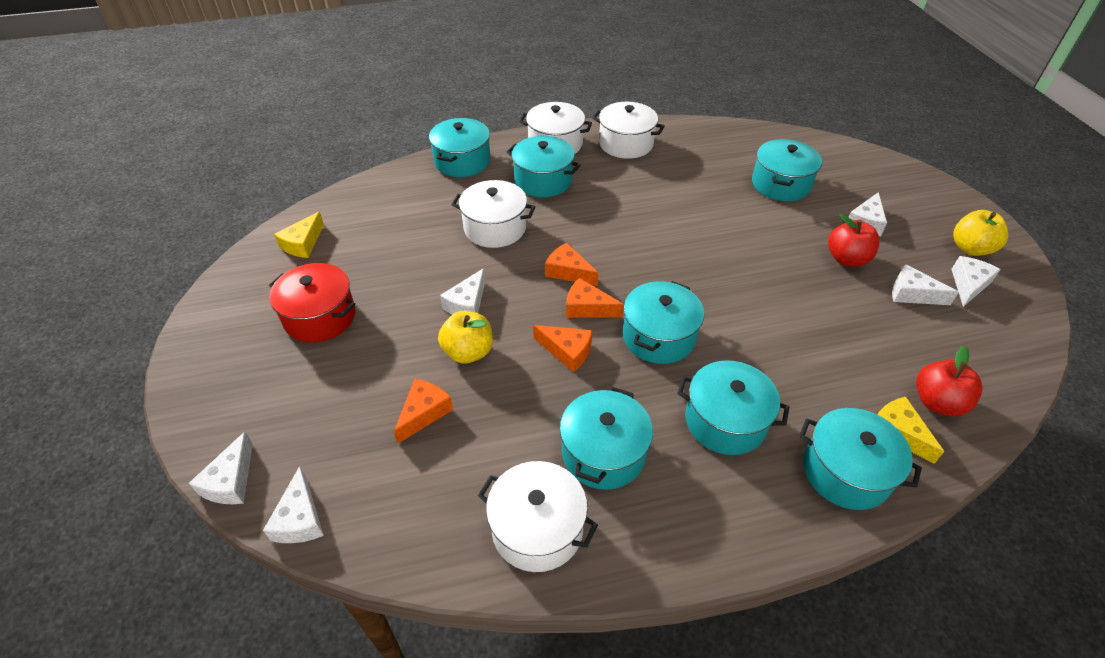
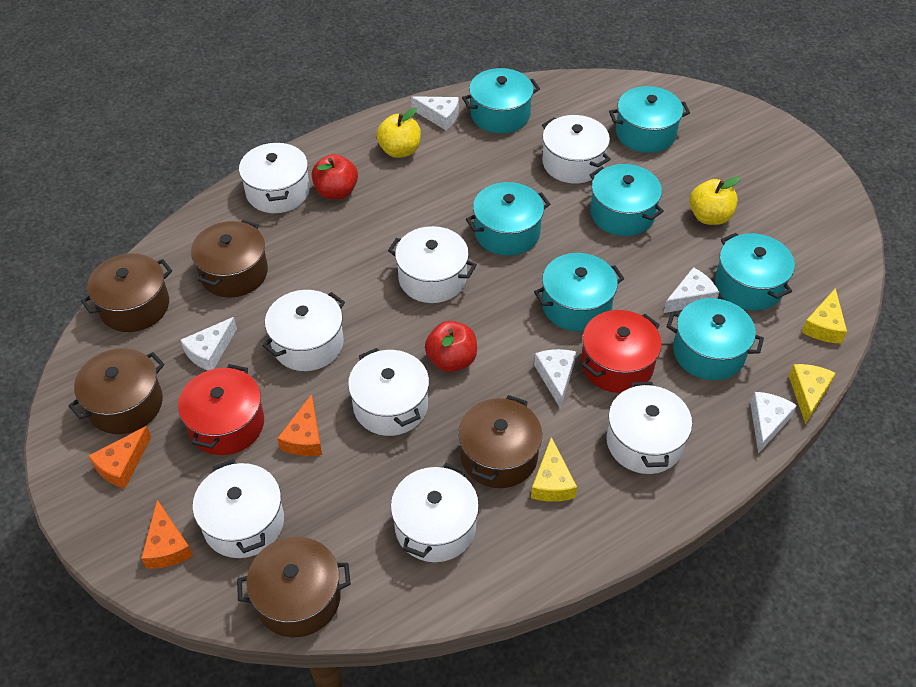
brown pot: none = 0 -> [69,348,164,434] [81,253,172,332] [191,220,268,298] [237,537,351,637] [458,395,542,488] = 5
orange cheese: [394,379,453,444] [533,325,592,372] [545,243,598,286] [566,278,624,318] = 4 -> [89,426,151,488] [141,500,193,569] [277,394,322,456] = 3
red pot: [269,263,356,343] = 1 -> [178,364,264,455] [581,310,661,393] = 2
white cheese: [189,432,253,504] [263,466,324,543] [440,268,485,314] [849,192,887,236] [892,264,959,305] [951,256,1001,307] = 6 -> [181,317,237,370] [411,96,459,130] [534,349,576,408] [663,267,719,313] [750,392,797,454] = 5
white pot: [451,180,535,248] [478,461,598,572] [519,102,592,154] [592,102,665,159] = 4 -> [193,459,284,558] [239,141,310,213] [262,290,345,371] [348,348,429,436] [388,226,477,303] [391,463,479,562] [542,115,611,184] [606,382,692,474] = 8
yellow cheese: [274,211,324,258] [877,397,944,464] = 2 -> [531,437,577,502] [789,364,836,424] [802,288,847,344] = 3

